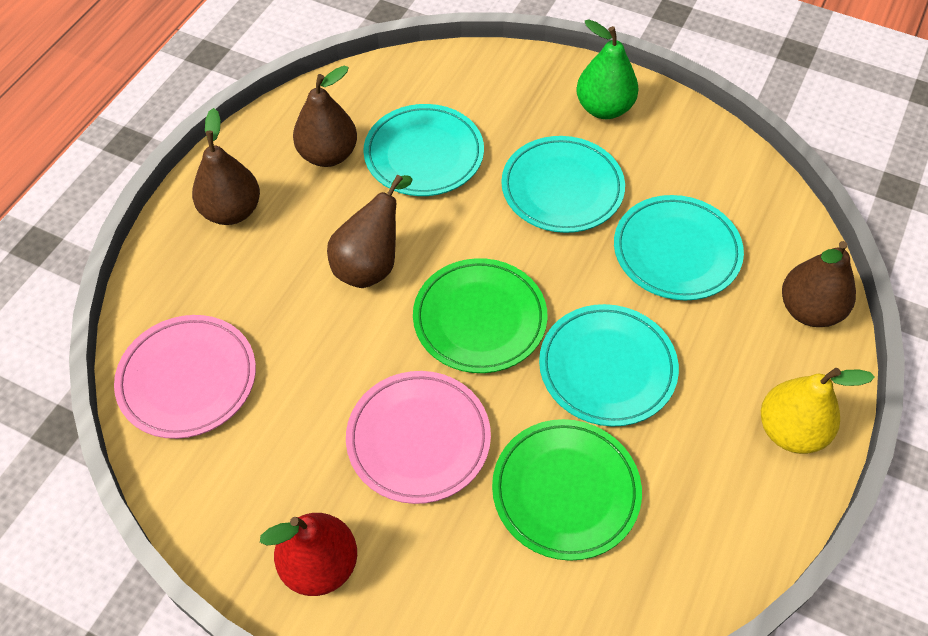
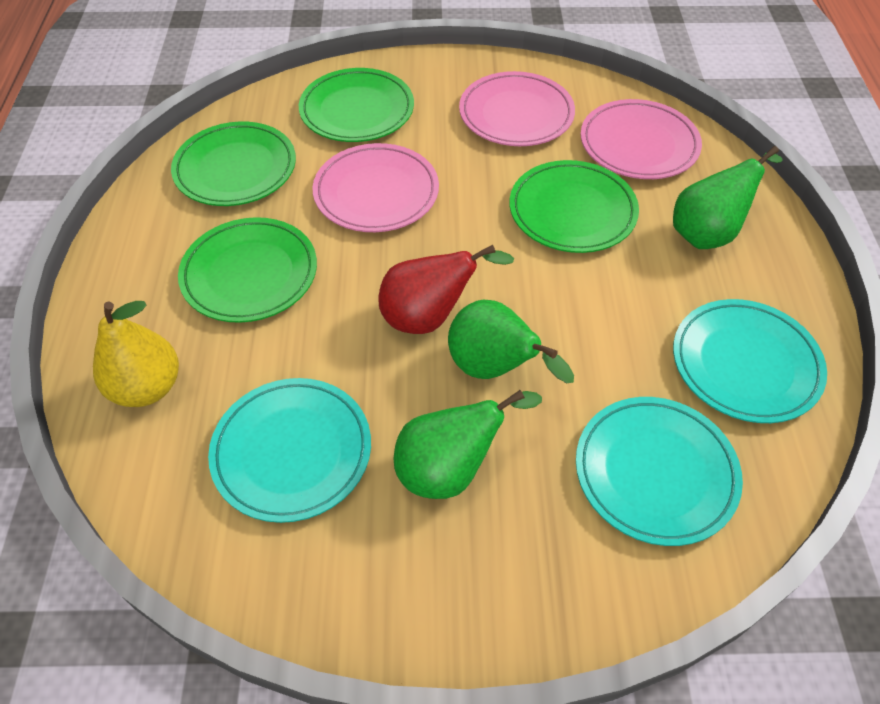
brown pear: [192,108,260,225] [293,66,357,167] [327,175,413,288] [782,241,856,327] = 4 -> none = 0
green pear: [576,19,639,119] = 1 -> [394,390,542,499] [448,300,574,383] [673,146,783,249] = 3
green plate: [413,258,547,373] [492,419,642,561] = 2 -> [171,122,296,206] [178,217,317,323] [299,68,414,142] [510,160,639,253] = 4
pink plate: [114,315,256,439] [346,371,491,504] = 2 -> [313,143,439,232] [459,71,575,146] [580,99,702,179] = 3
turquoise plate: [363,104,484,196] [501,136,625,233] [539,304,679,426] [614,195,744,300] = 4 -> [208,378,371,523] [576,397,743,546] [673,299,827,423] = 3

